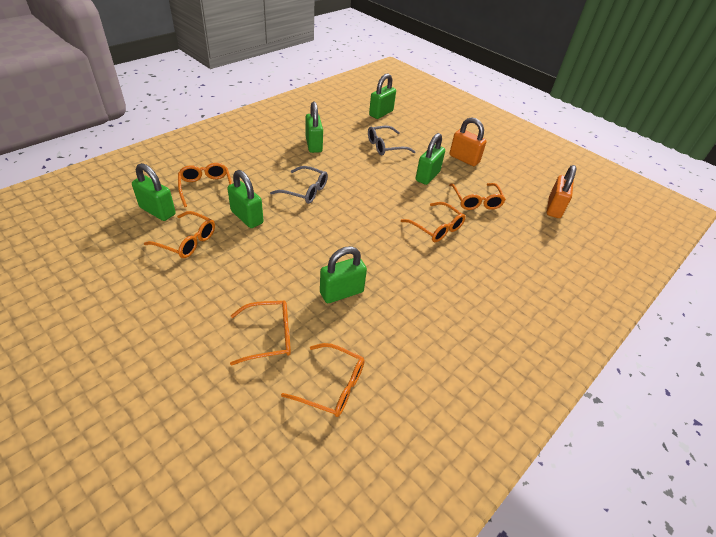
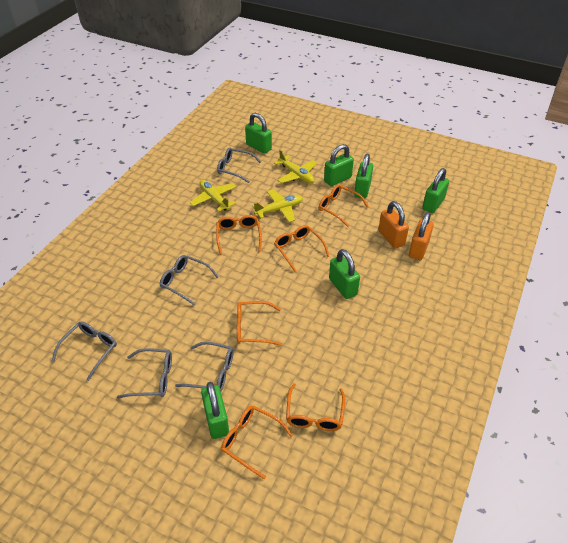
grey glasses: [270,166,328,204] [368,126,416,155] = 2 -> [52,321,117,381] [117,348,172,399] [160,255,219,305] [175,342,234,391] [217,148,261,183] = 5
yellow plane: none = 0 -> [190,180,236,212] [252,189,303,222] [274,150,317,183] = 3

